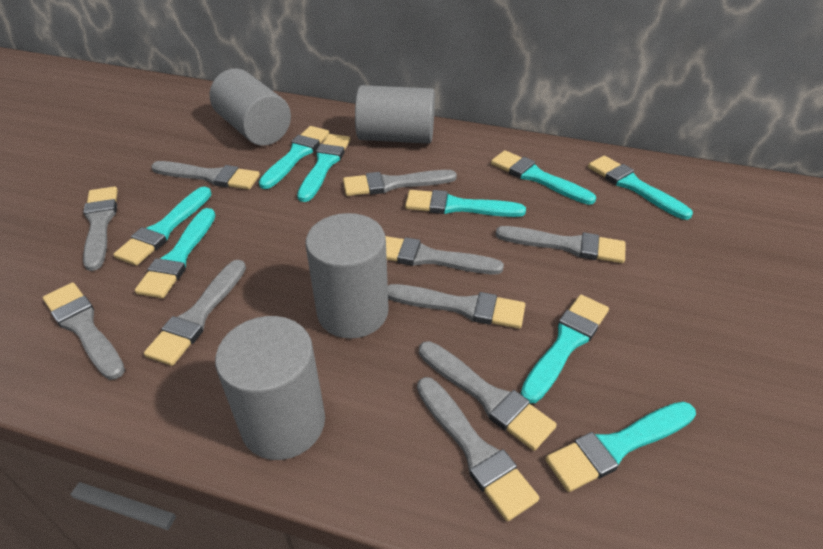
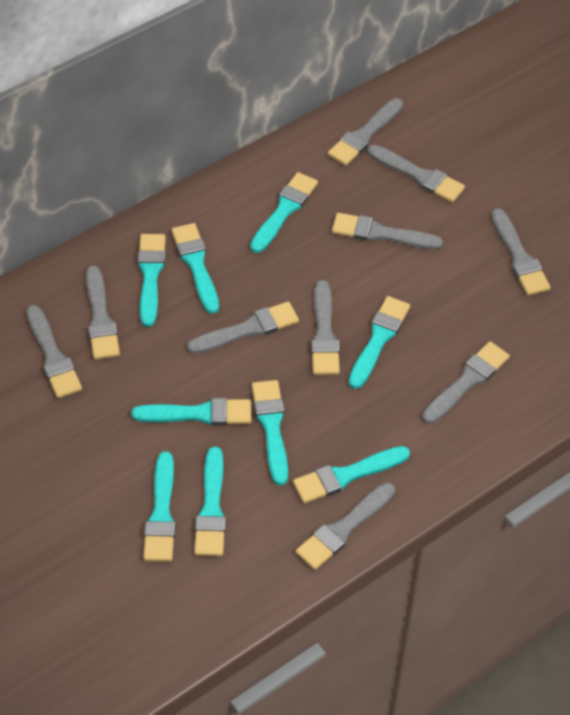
grey cylinder: [210,68,291,146] [215,316,325,460] [306,213,389,339] [355,85,435,144] = 4 -> none = 0

